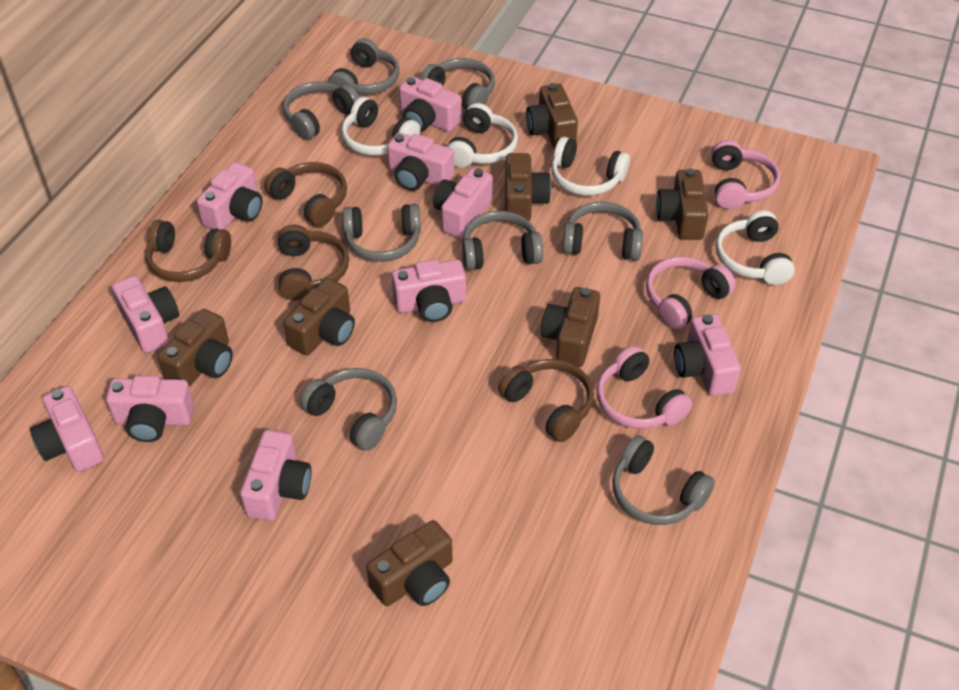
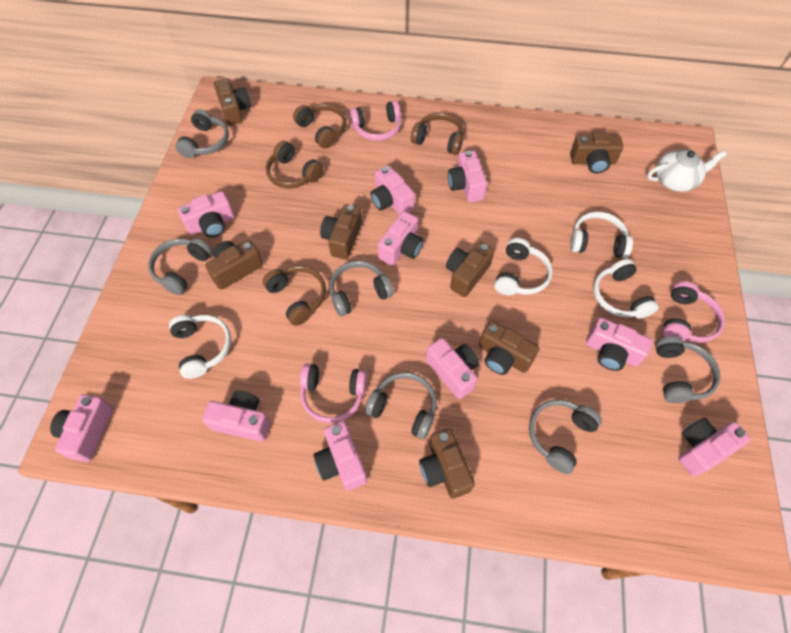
grey headphones: [283,81,359,140] [300,368,397,451] [329,38,399,94] [343,204,421,262] [420,58,495,109] [462,211,543,270] [563,202,643,261] [612,435,715,525] = 8 -> [148,238,212,295] [175,109,229,158] [330,261,393,316] [365,372,437,439] [529,399,602,474] [655,336,720,403] = 6
white teapot: none = 0 -> [647,150,726,192] = 1

